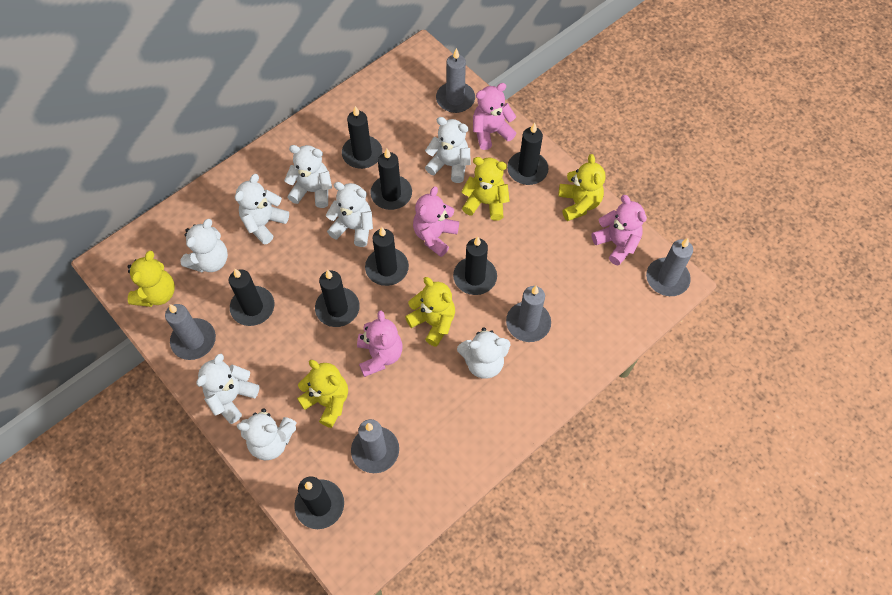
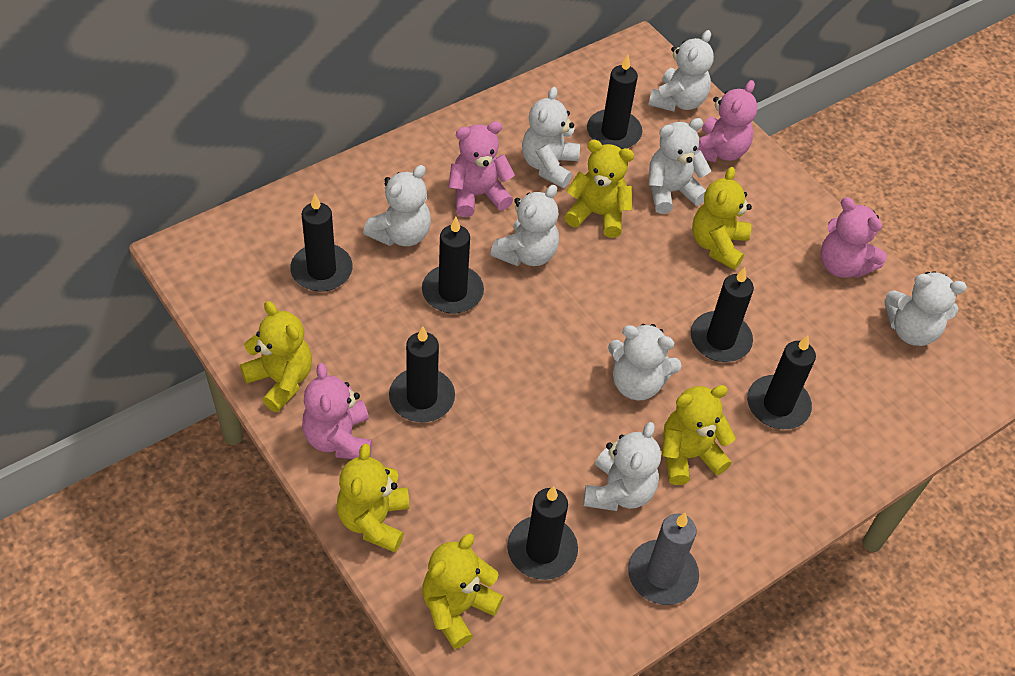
black candle: [229,269,274,326] [294,477,344,529] [315,270,360,327] [342,106,382,169] [365,227,409,286] [370,149,412,210] [453,237,497,295] [507,123,549,185] = 8 -> [290,194,353,292] [389,326,455,422] [422,217,484,314] [507,486,578,580] [587,55,642,149] [691,267,754,362] [747,335,816,429] = 7
grey candle: [165,304,216,360] [351,419,399,473] [436,48,475,113] [506,286,551,342] [646,238,693,296] = 5 -> [628,513,699,605] = 1
yellow teddy bear: [127,251,175,307] [297,360,348,428] [405,277,455,347] [461,157,510,221] [558,154,606,221] = 5 -> [240,301,312,412] [337,444,409,552] [422,534,504,649] [564,140,634,238] [662,385,736,485] [692,167,752,270] = 6

